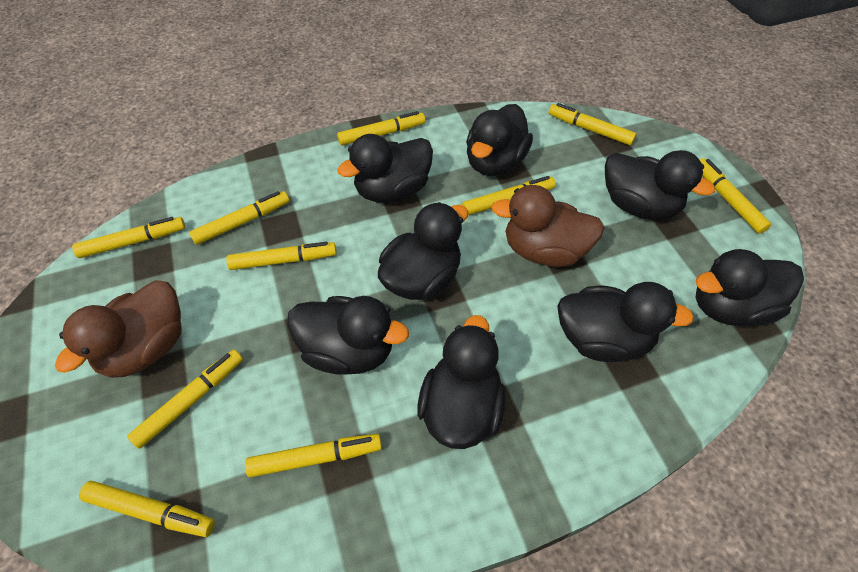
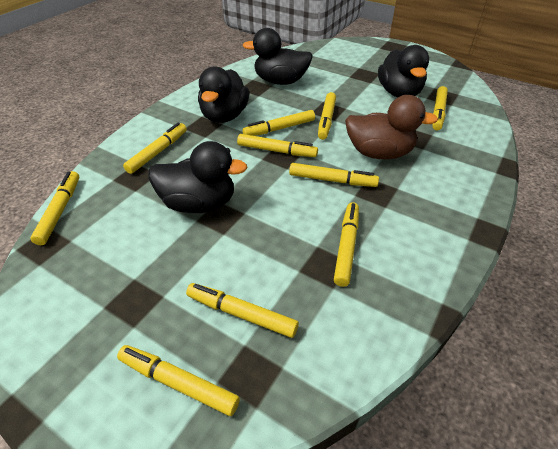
black duck: [287,296,409,375] [337,134,433,203] [378,202,468,300] [417,315,506,449] [466,104,533,176] [557,282,694,362] [605,150,715,220] [695,249,804,327] = 8 -> [148,141,248,213] [198,66,249,123] [243,28,313,85] [378,45,429,97] = 4
brown duck: [55,280,182,378] [491,185,605,267] = 2 -> [345,95,438,159] = 1

